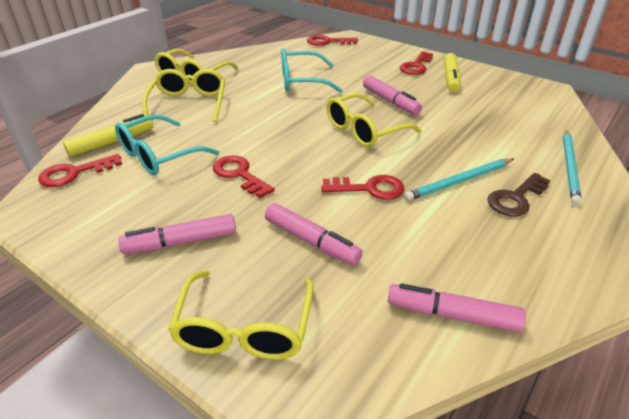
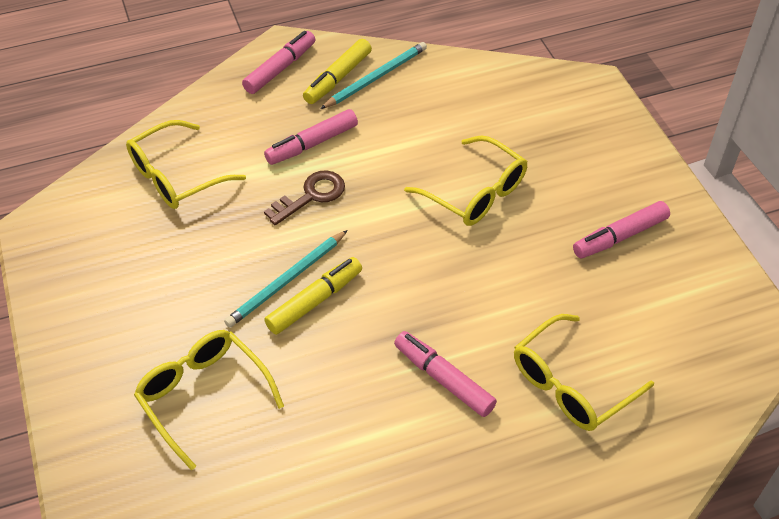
red key: [38,154,122,187] [213,155,275,198] [307,35,358,46] [321,175,404,200] [400,51,433,75] = 5 -> none = 0
turquoise glasses: [115,115,219,175] [281,48,343,93] = 2 -> none = 0

